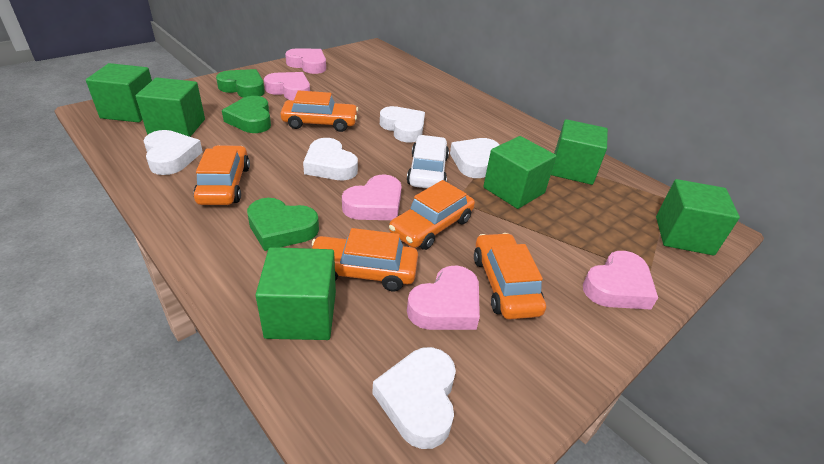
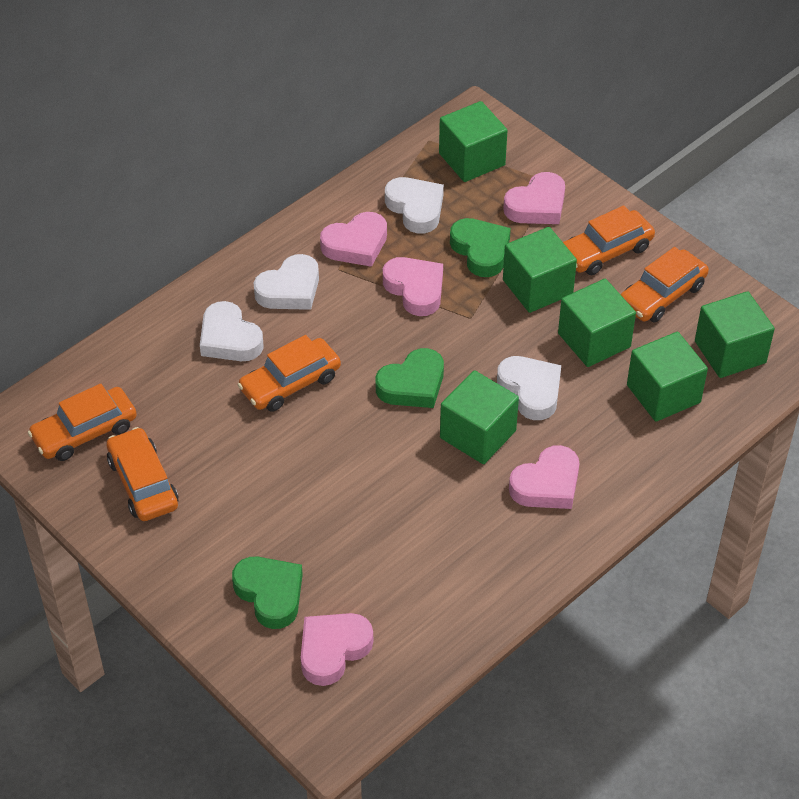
white car: [407,135,449,188] = 1 -> none = 0
white heart: [144,130,203,175] [303,138,358,180] [372,347,456,449] [380,106,425,143] [450,138,499,178] = 5 -> [200,301,264,361] [254,254,319,310] [385,177,444,233] [497,356,561,420] = 4

